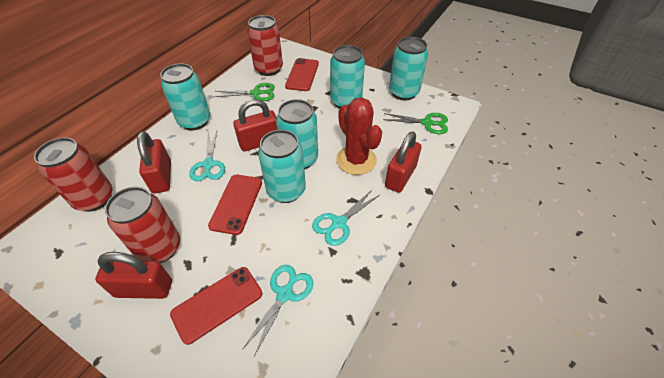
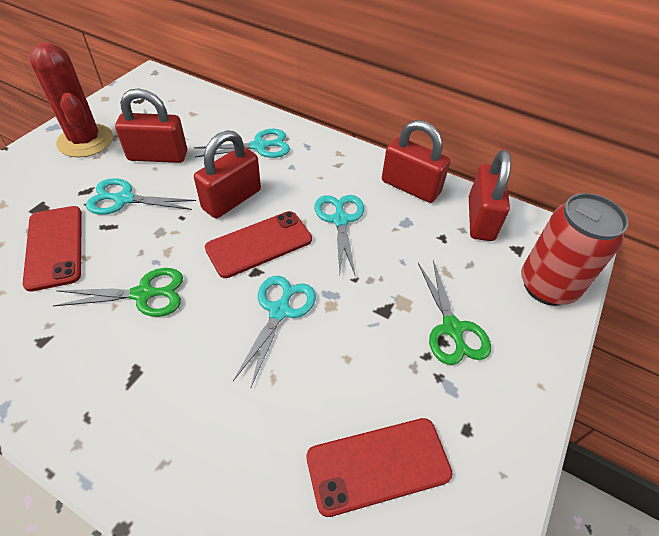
red can: [34,137,113,212] [105,187,180,263] [247,15,283,76] = 3 -> [521,193,629,306] = 1
turquoise can: [160,63,210,131] [258,130,306,203] [276,99,318,169] [330,45,365,109] [389,37,428,101] = 5 -> none = 0
turquoise scissors: [190,131,225,181] [242,265,313,356] [312,189,380,246] = 3 -> [86,178,196,215] [194,129,290,158] [233,276,316,387] [314,195,364,277] = 4

